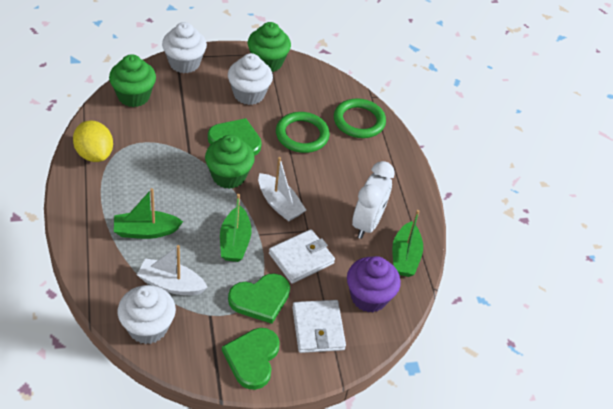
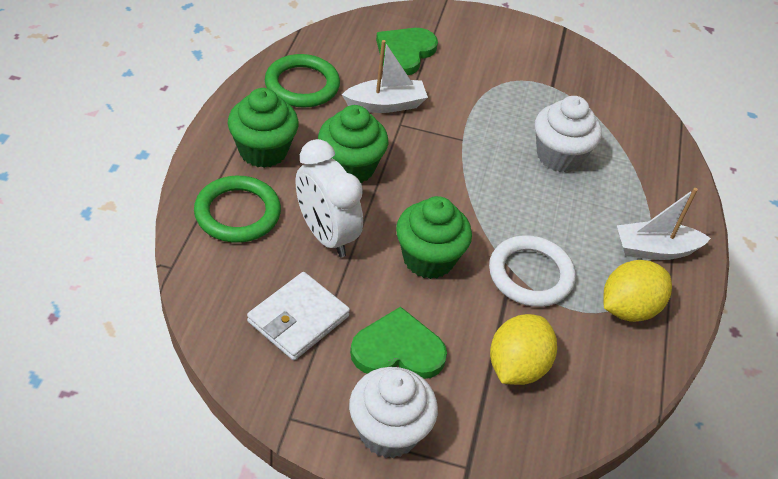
green boat: [114,188,183,239] [220,194,252,262] [392,210,423,277] = 3 -> none = 0
green heart: [208,118,262,156] [222,328,280,390] [228,273,290,324] = 3 -> [350,307,447,379] [376,28,438,75] = 2
purple cupcake: [347,256,401,312] = 1 -> none = 0
white cupcake: [118,285,176,344] [162,22,207,73] [228,53,273,105] = 3 -> [349,367,438,458] [535,96,602,172] = 2
white ring: none = 0 -> [489,235,576,307] = 1
white wallet: [269,229,335,284] [292,300,346,353] = 2 -> [247,272,350,360] = 1
yellow lemon: [73,120,113,162] = 1 -> [490,314,557,385] [603,260,672,322] = 2

